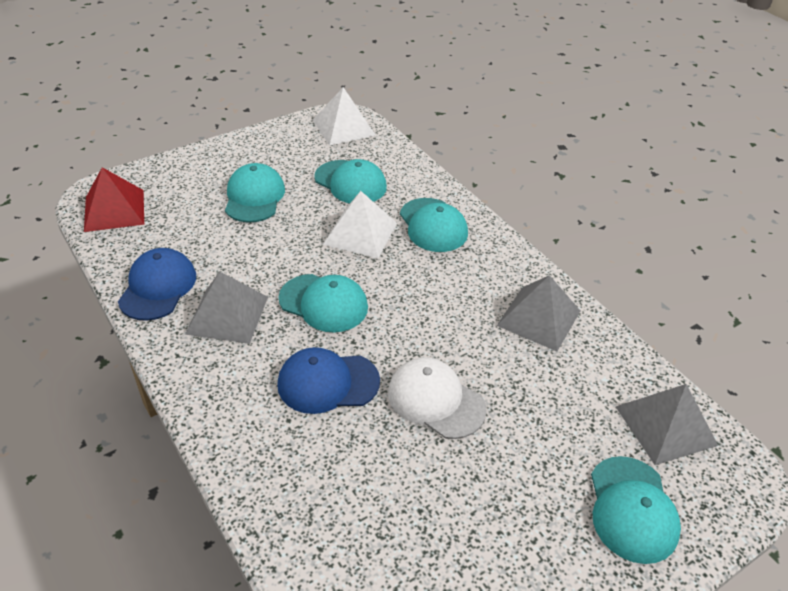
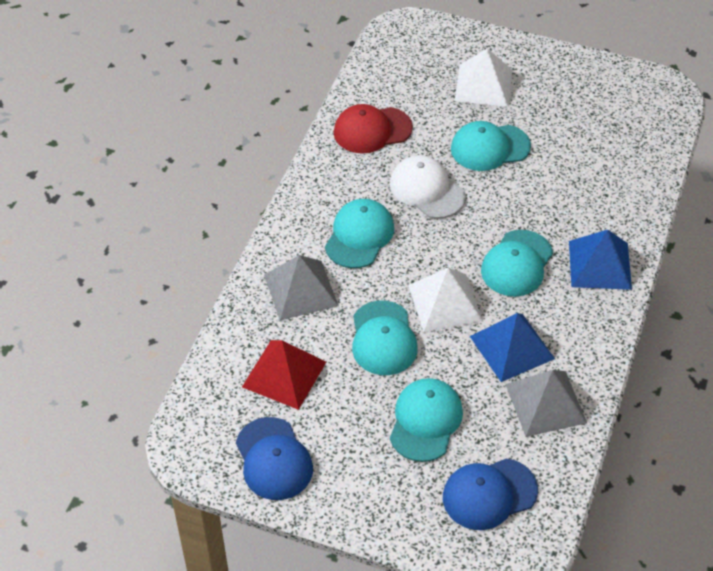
blue pyramid: none = 0 -> [470,313,555,382] [569,230,632,290] = 2
grey pyramid: [185,272,268,344] [497,275,580,351] [616,384,718,465] = 3 -> [264,255,338,320] [506,370,587,437] = 2
red cap: none = 0 -> [334,104,413,154] = 1

